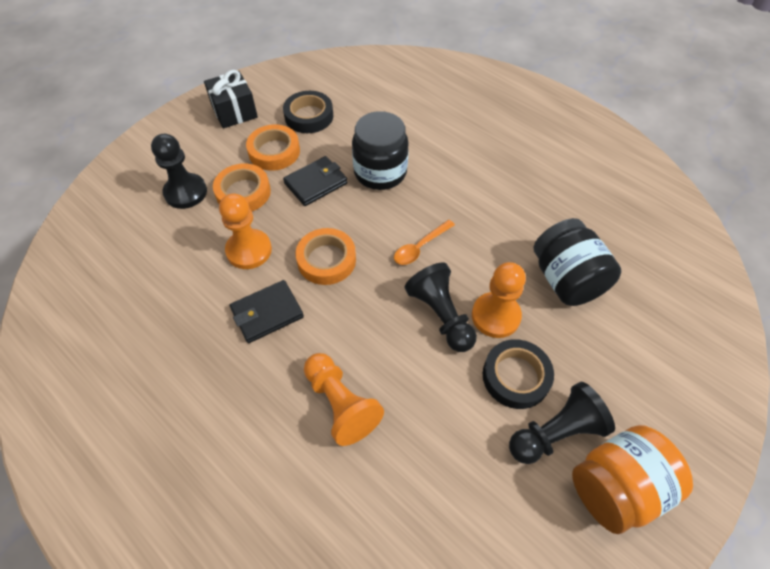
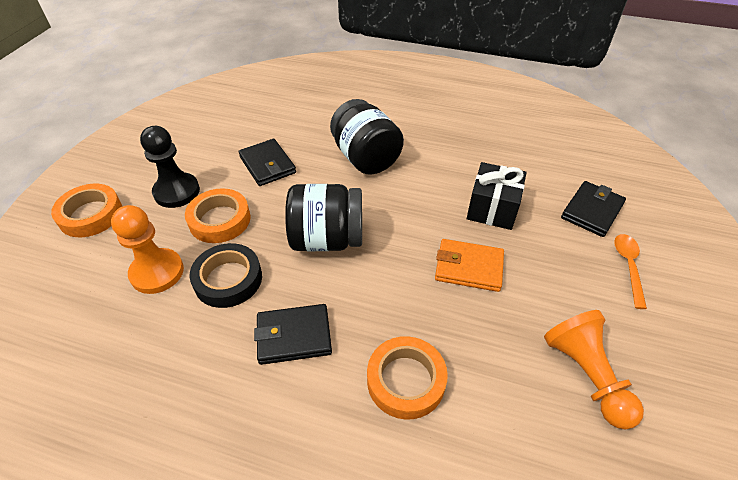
black pawn: [151,134,207,209] [404,262,477,352] [509,382,615,464] = 3 -> [140,126,200,208] = 1
black tape: [283,91,333,133] [483,339,554,409] = 2 -> [190,243,262,308] = 1
black wallet: [230,280,304,343] [283,156,348,206] = 2 -> [238,139,296,186] [254,304,332,365] [561,181,626,237] = 3
orange jar: [572,425,693,534] = 1 -> none = 0
orange pawn: [219,193,272,269] [304,353,384,446] [472,262,526,338] = 3 -> [111,205,184,294] [544,310,644,430] = 2
orange wallet: none = 0 -> [435,239,504,292] = 1

